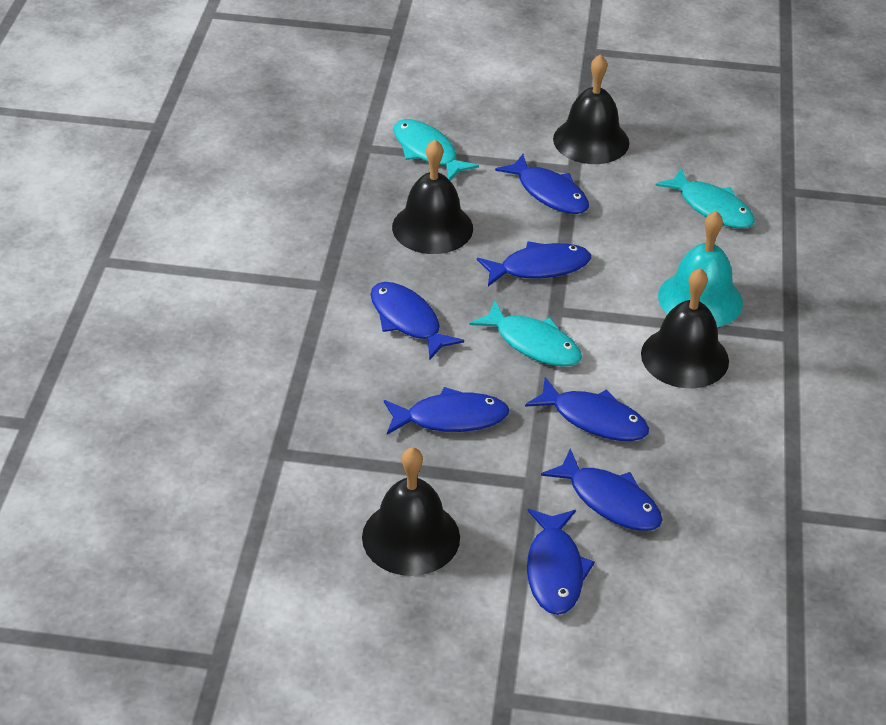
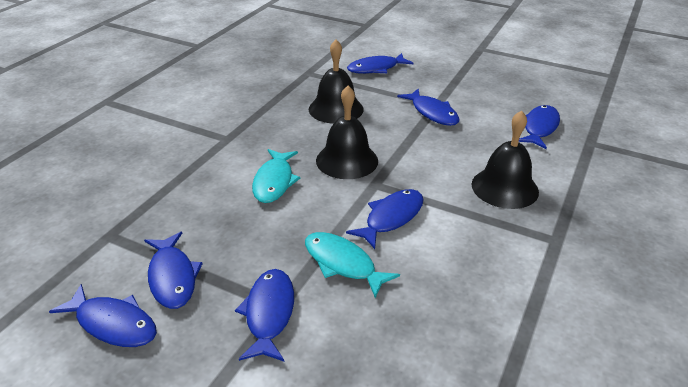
black bell: [362,447,460,576] [392,139,473,254] [553,54,629,164] [641,268,729,388] = 4 -> [309,40,364,124] [316,86,378,179] [472,110,539,209] = 3
turquoise bell: [658,211,743,327] = 1 -> none = 0
turquoise fish: [393,119,479,180] [470,301,582,367] [655,168,755,228] = 3 -> [252,149,300,203] [305,232,400,298] = 2

